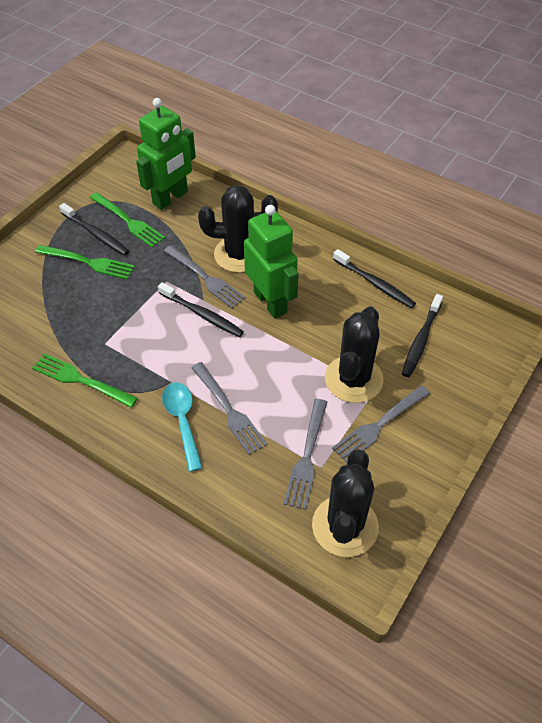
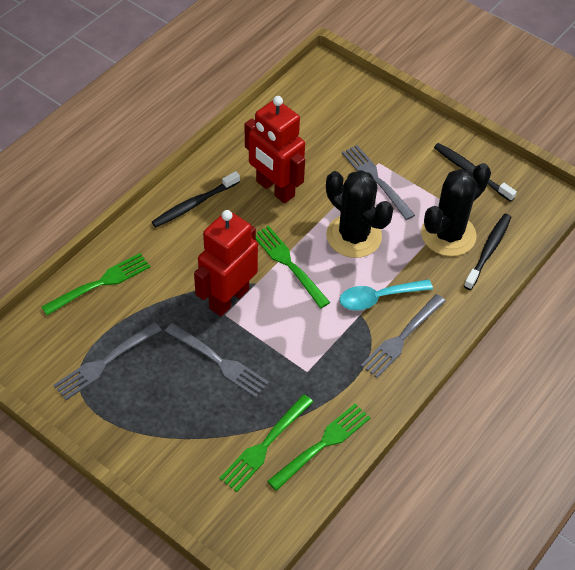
black cactus: [198,185,278,273] [312,449,379,557] [325,307,384,403] = 3 -> [326,170,393,258] [421,163,491,256] = 2
black toothbrush: [59,203,129,256] [158,282,244,337] [333,249,416,308] [402,294,443,377] = 4 -> [152,171,240,227] [434,143,517,202] [464,214,511,290] = 3
green fork: [32,353,138,408] [35,245,135,280] [90,192,165,247] = 3 -> [42,253,150,315] [219,394,313,492] [256,226,330,308] [267,404,370,491] = 4
green robot: [136,98,196,210] [244,205,299,319] = 2 -> none = 0
red robot: none = 0 -> [194,210,258,316] [245,96,305,203] = 2

